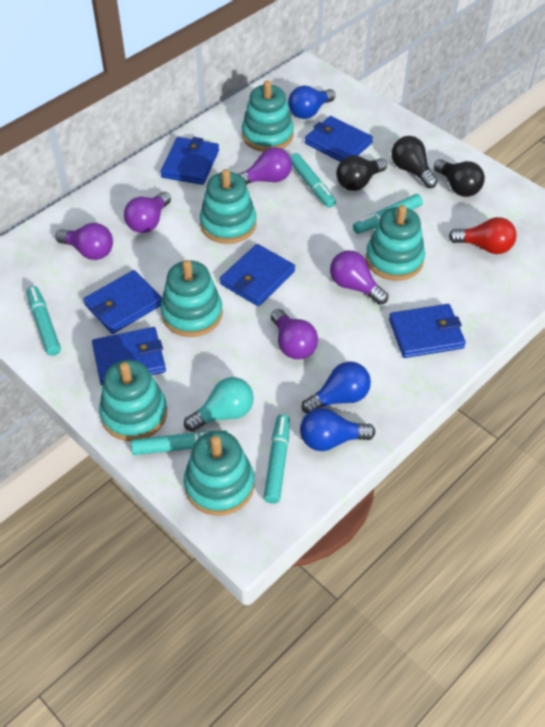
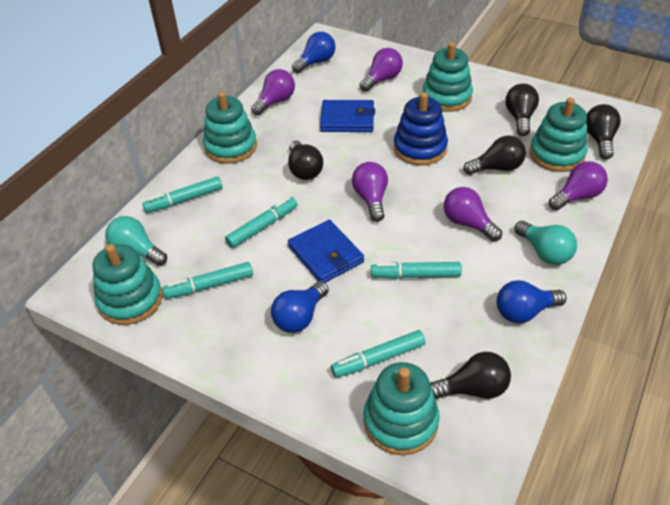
black light bulb: [336,156,387,191] [391,136,438,188] [433,159,485,197] = 3 -> [288,140,323,180] [430,352,511,399] [464,135,526,175] [505,84,539,136] [586,104,621,159] = 5
blue stacking toy: none = 0 -> [394,92,448,165] = 1
blue wallet: [83,270,162,334] [92,327,166,386] [160,137,219,185] [220,244,295,306] [305,116,373,162] [389,304,466,358] = 6 -> [288,220,364,283] [320,100,375,132] = 2
red light bulb: [449,217,516,254] = 1 -> none = 0
turquoise light bulb: [184,377,254,432] = 1 -> [105,216,167,266] [514,221,577,265] = 2
turquoise stacking toy: [99,360,167,441] [161,260,223,337] [184,431,255,516] [200,169,257,244] [242,80,294,152] [366,205,425,281] = 6 -> [93,244,163,325] [203,92,257,164] [363,362,440,455] [423,42,473,112] [530,98,588,172] = 5

